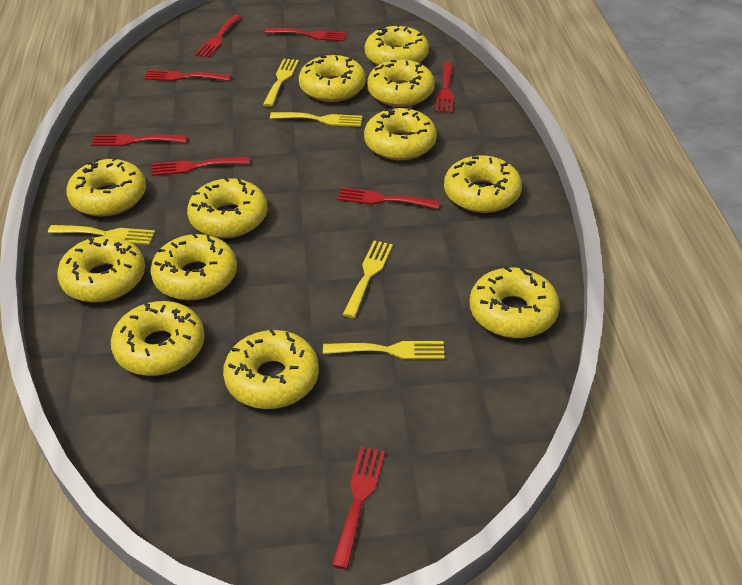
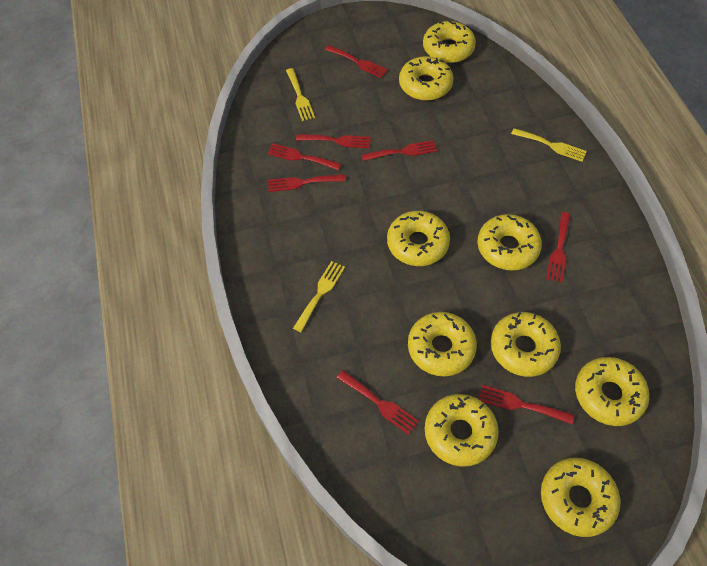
yellow donut: [57,236,145,302] [67,157,146,216] [111,301,205,376] [150,233,237,300] [187,177,268,238] [223,329,319,409] [299,55,366,102] [364,106,437,160] [365,24,429,65] [367,60,435,107] [444,155,522,213] [469,266,560,338] = 12 -> [387,211,450,266] [399,56,453,101] [408,312,477,376] [423,20,476,63] [425,394,499,467] [477,214,542,270] [491,312,561,377] [541,458,620,537] [575,357,649,426] = 9
yellow fork: [48,225,155,245] [263,59,299,107] [270,112,362,127] [323,341,445,359] [343,241,393,318] = 5 -> [286,68,315,121] [293,261,345,332] [511,128,587,162] = 3

